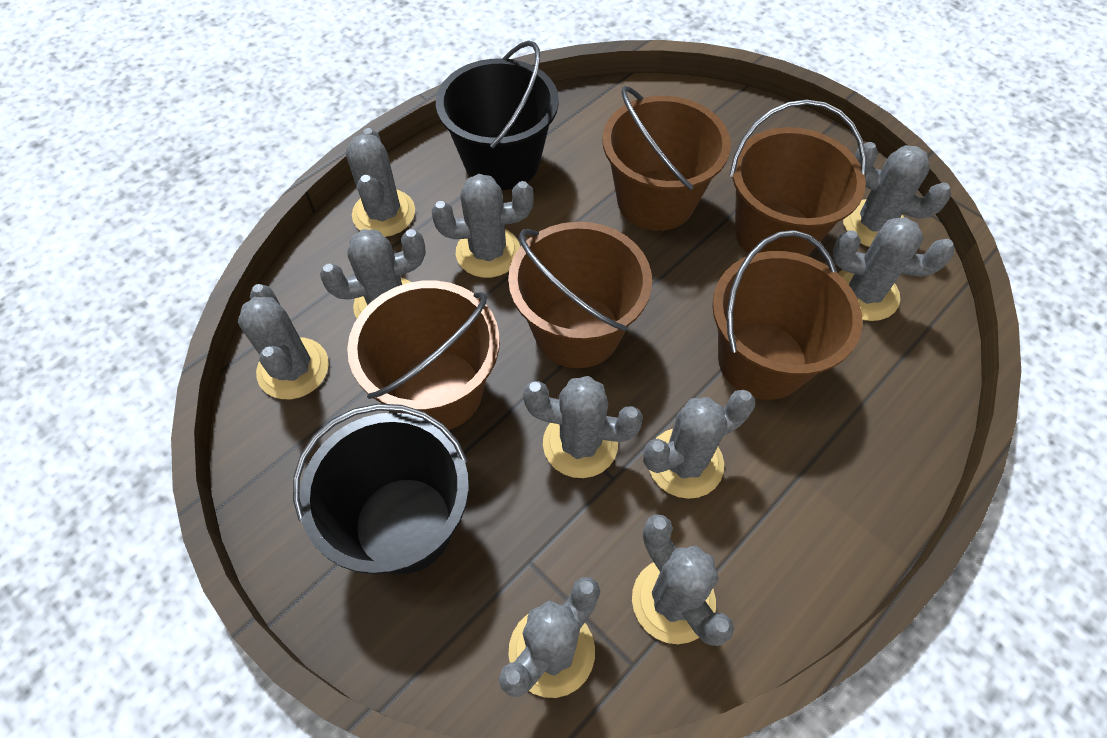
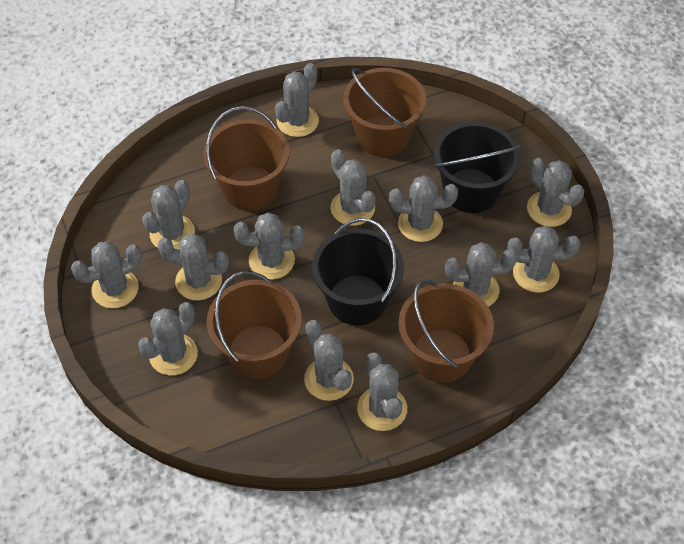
brown bucket: [347,281,500,430] [508,222,652,368] [602,86,731,231] [712,230,862,400] [729,99,867,256] = 5 -> [203,106,290,211] [207,271,302,379] [343,68,426,156] [398,280,494,383] = 4
grey cactus: [238,284,329,399] [320,229,426,319] [346,128,415,237] [432,174,534,278] [499,577,600,698] [523,376,643,478] [632,514,734,646] [643,390,755,499] [833,217,954,321] [843,142,951,247] = 10 -> [71,241,142,308] [138,302,198,375] [142,180,195,250] [158,233,229,300] [234,213,304,279] [275,63,319,137] [304,320,354,401] [330,149,376,226] [357,353,407,431] [389,175,458,242] [445,242,517,307] [507,226,580,293] [527,158,585,227] = 13

